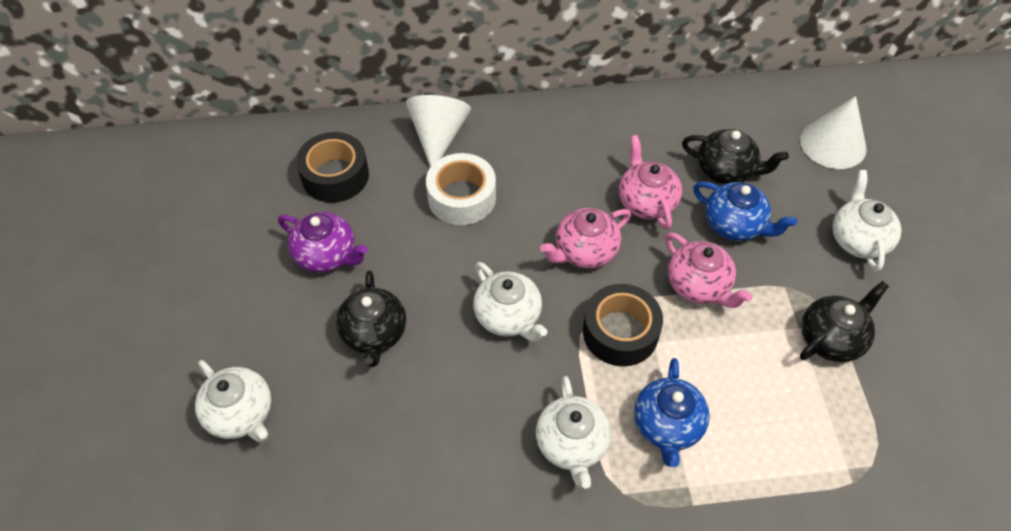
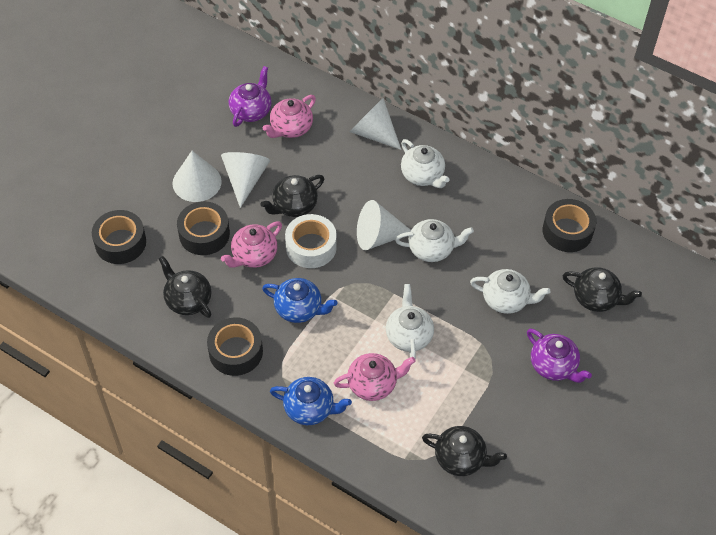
black tape: [296,132,369,202] [583,284,663,366] = 2 -> [92,210,146,264] [177,201,230,255] [207,317,263,376] [542,199,596,252] = 4
black teapot: [336,270,406,367] [682,129,789,184] [800,281,889,362] = 3 -> [159,256,211,318] [261,175,324,217] [422,426,507,476] [563,267,642,312] = 4
purple teapot: [278,212,368,273] = 1 -> [229,66,272,127] [527,329,592,383] = 2
white cone: [406,95,471,168] [800,96,867,169] = 2 -> [173,151,222,202] [221,152,270,208] [350,98,401,150] [357,200,411,250] = 4

